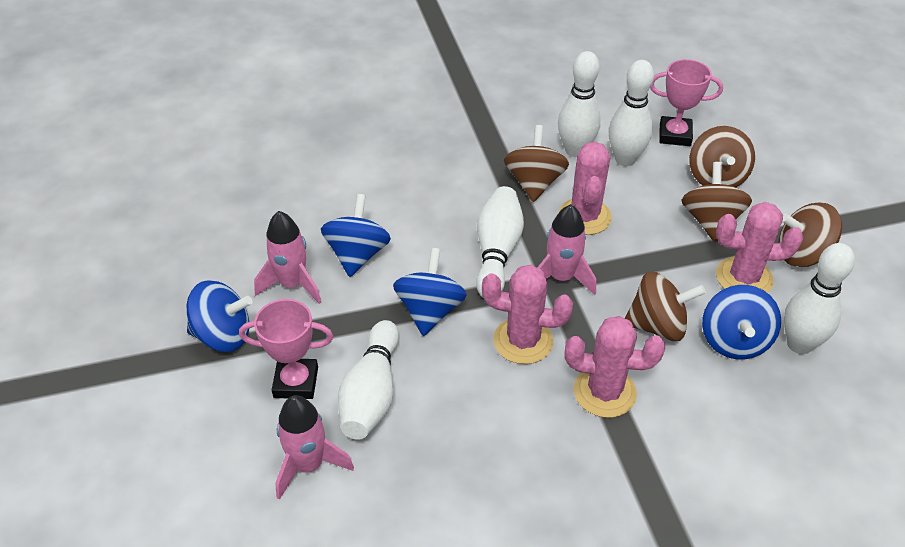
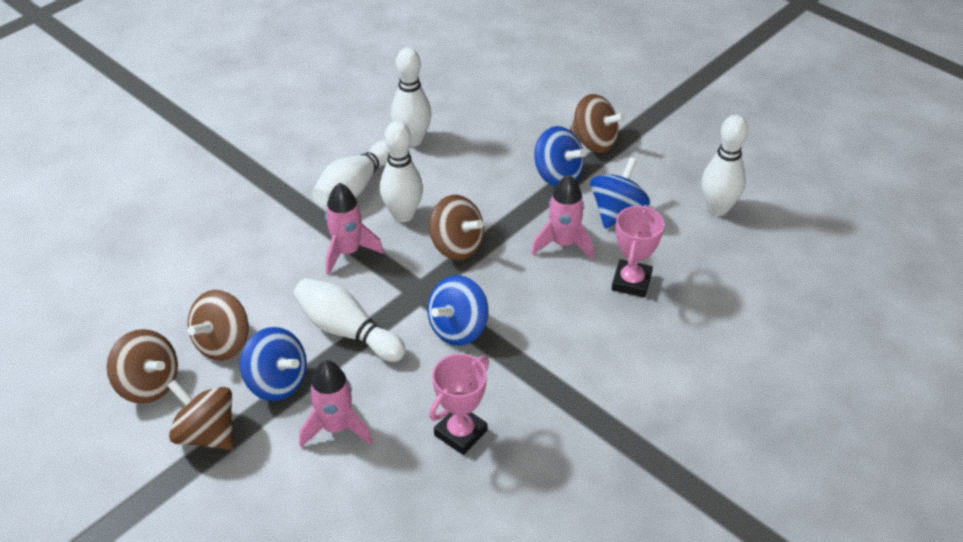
pink cactus: [482,265,573,364] [559,142,612,235] [565,316,665,418] [716,202,803,293] = 4 -> none = 0

